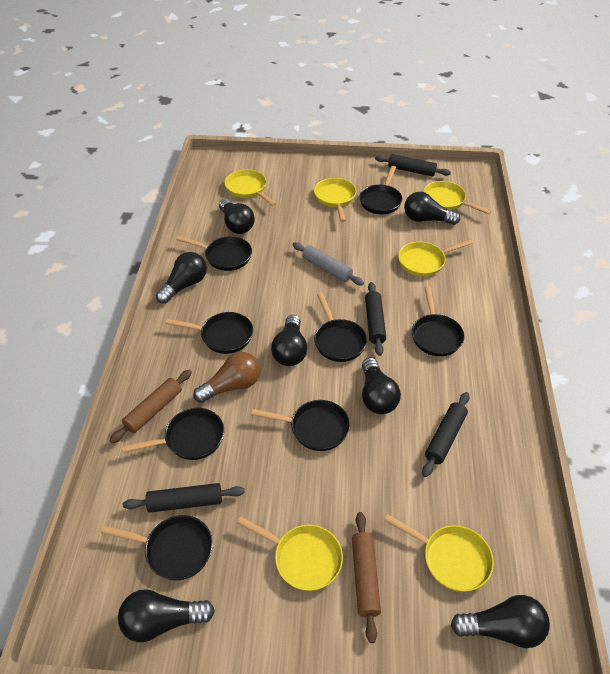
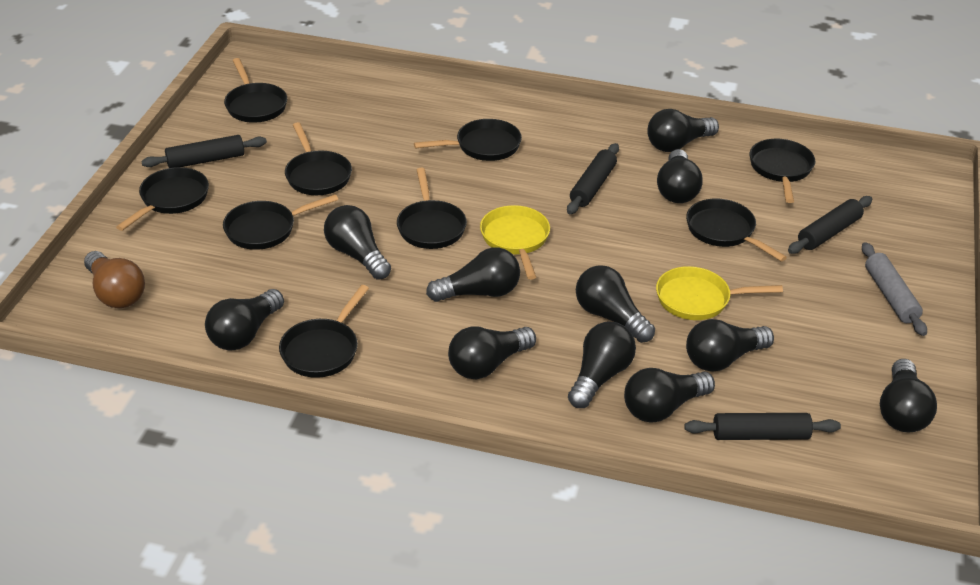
black light bulb: [118,589,215,642] [156,252,207,304] [219,199,255,234] [271,315,307,366] [362,357,401,414] [404,192,460,225] [451,595,550,648] = 7 -> [205,289,284,351] [324,205,391,280] [426,247,520,302] [448,326,536,379] [568,322,636,408] [576,265,655,343] [624,368,715,423] [647,109,719,152] [657,149,703,203] [686,319,774,372] [880,359,937,432] = 11
black pan: [101,515,213,580] [122,408,224,460] [165,312,253,354] [176,236,252,271] [251,400,350,451] [314,293,367,362] [359,166,402,214] [412,286,464,356] = 8 -> [116,167,209,231] [223,194,338,250] [224,58,287,123] [279,285,369,378] [285,122,352,195] [397,168,467,249] [414,119,522,161] [686,199,787,262] [750,139,815,203] = 9
brown rolling pin: [110,370,192,443] [352,512,381,643] = 2 -> none = 0
yellow pan: [225,169,277,206] [237,517,343,591] [314,178,356,222] [384,514,494,592] [398,239,473,277] [423,181,491,215] = 6 -> [480,205,550,280] [656,266,783,320] = 2

